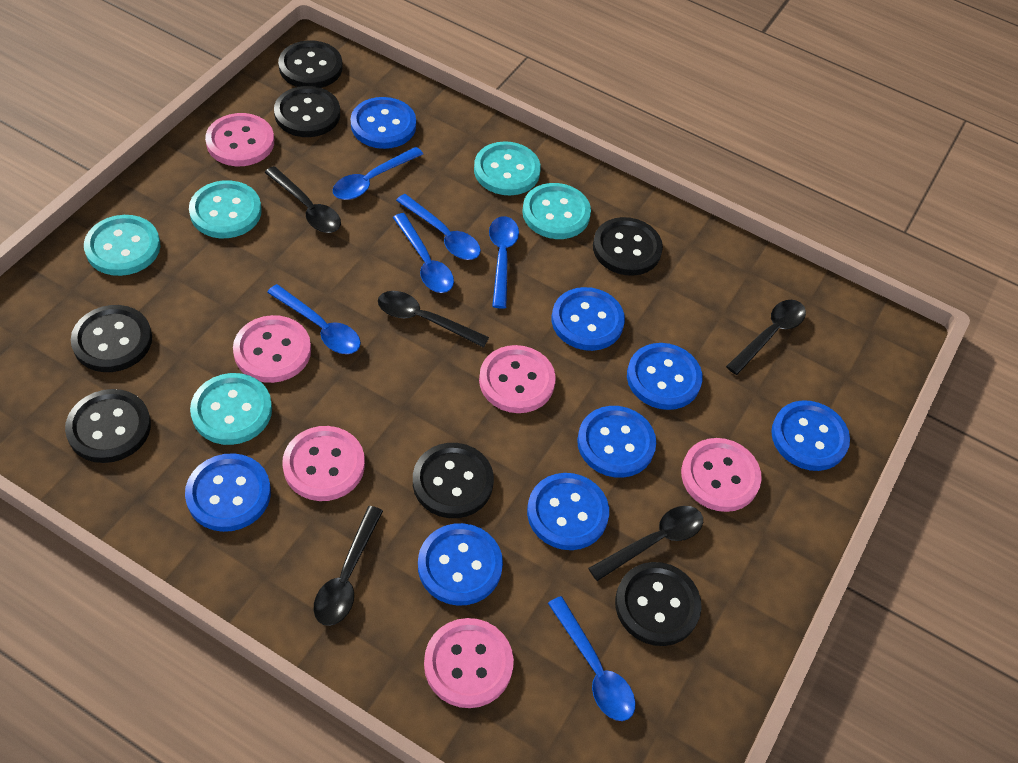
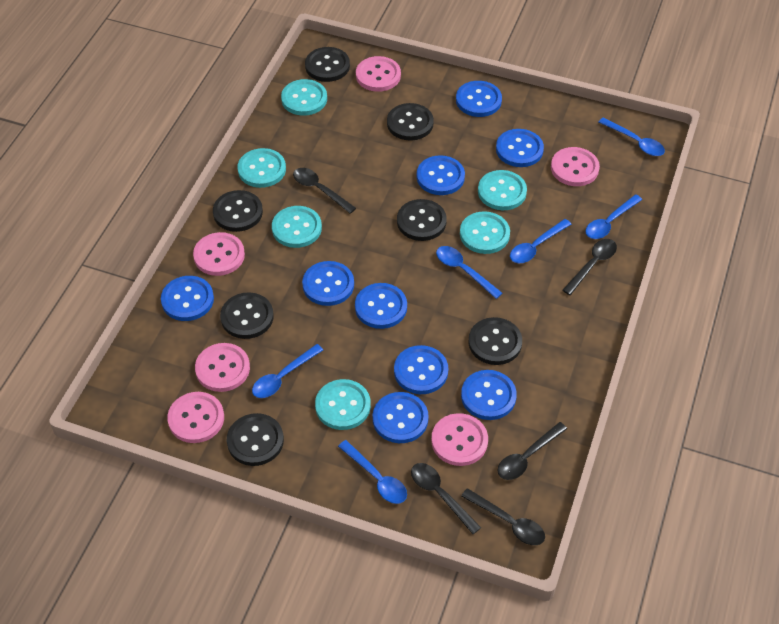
blue button: [185,453,271,532] [351,97,416,149] [418,523,503,606] [527,473,609,550] [552,287,625,351] [577,406,656,478] [627,343,703,410] [771,400,850,471] = 8 -> [161,276,214,321] [302,261,354,306] [355,283,407,329] [372,392,429,443] [394,345,448,394] [417,155,465,195] [456,81,502,117] [461,370,517,420] [496,129,544,167] = 9
turquoise button: [84,215,161,276] [189,180,262,238] [190,373,272,445] [474,141,541,195] [522,183,591,239] = 5 -> [238,148,286,188] [272,206,322,248] [281,79,327,116] [315,379,371,430] [460,211,510,254] [478,170,527,210] = 6

